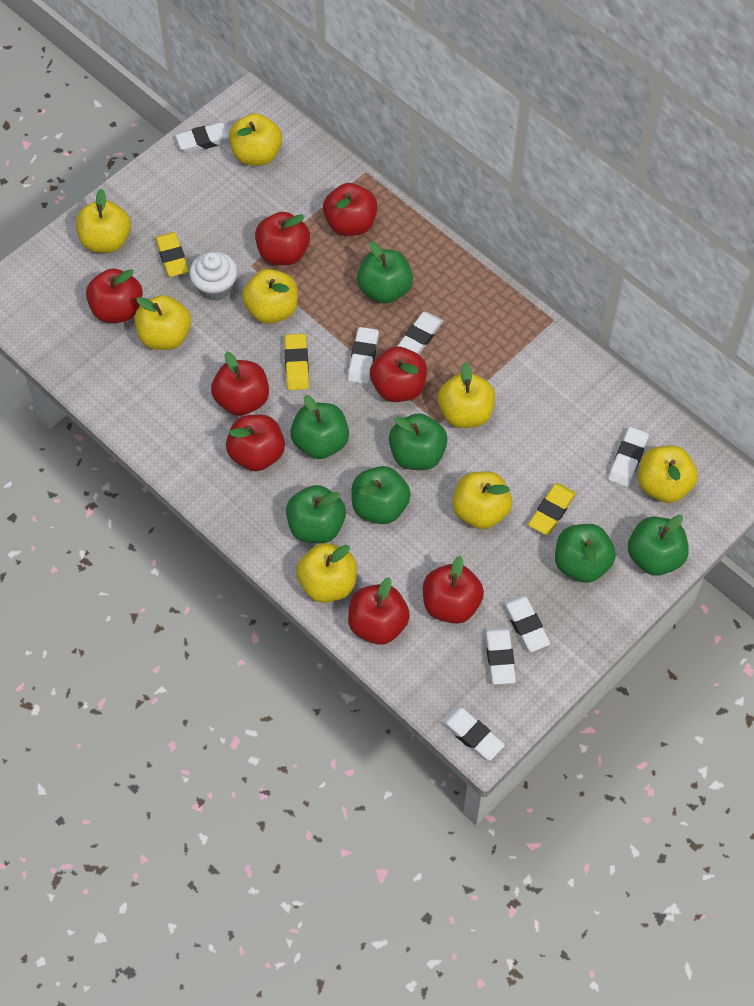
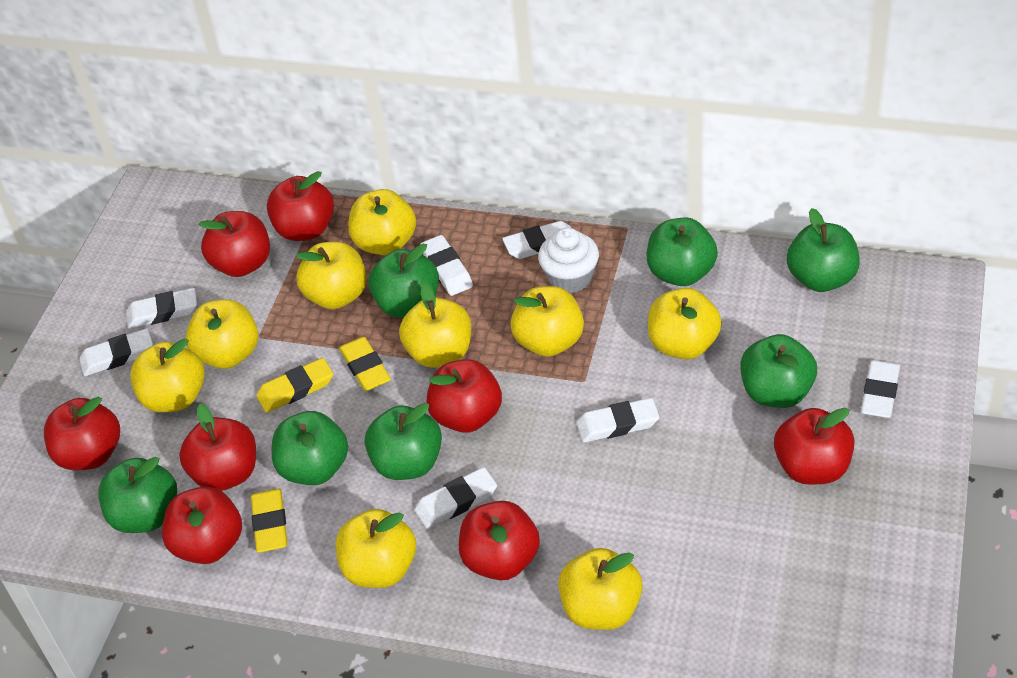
yellow apple: [76,189,131,253] [134,295,191,350] [229,113,282,166] [242,269,298,324] [296,543,357,603] [437,362,495,428] [453,471,512,529] [638,446,698,503] = 8 -> [130,339,205,412] [186,299,258,369] [296,242,367,309] [336,509,416,588] [348,189,416,255] [399,283,471,368] [511,286,584,357] [558,548,643,630] [648,288,722,359] = 9

